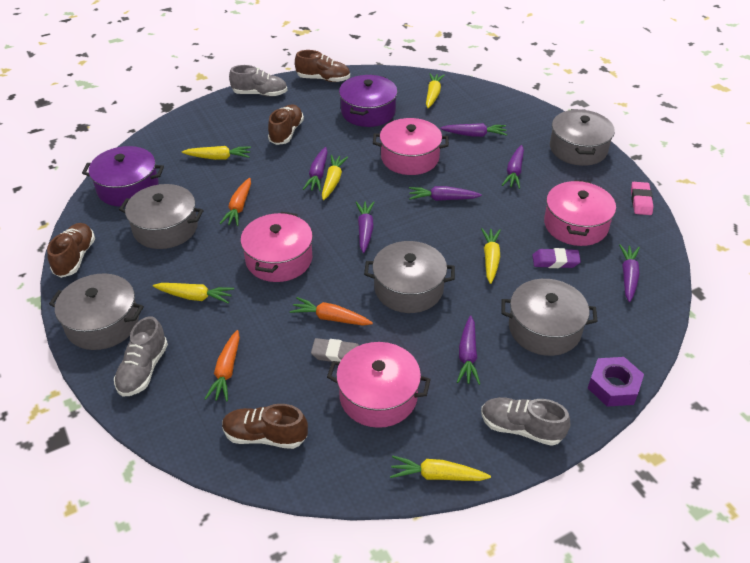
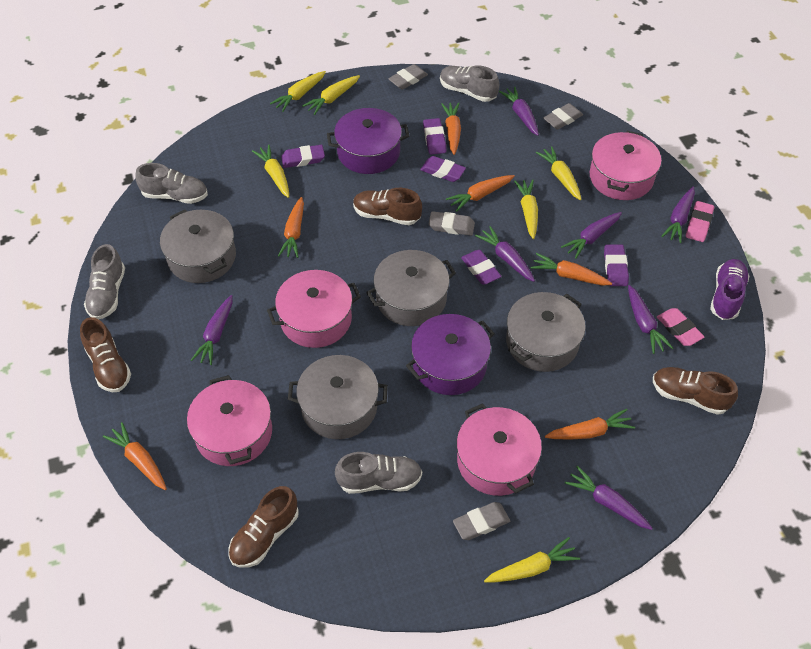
grey eraser: [311,338,360,362] = 1 -> [388,64,428,90] [428,211,475,236] [453,502,510,540] [543,103,583,130] = 4
grey pot: [49,273,144,350] [119,184,204,249] [364,241,455,313] [501,279,598,356] [550,109,615,166] = 5 -> [160,209,236,283] [288,355,388,439] [366,250,456,326] [506,292,585,372] = 4
grey shoe: [114,316,168,397] [229,65,288,97] [481,397,570,446] = 3 -> [84,244,125,319] [135,163,208,204] [335,452,422,494] [440,65,499,102] = 4
orange carrot: [205,330,240,401] [219,178,251,226] [290,297,373,325] = 3 -> [103,422,167,490] [278,197,304,258] [441,103,461,155] [446,175,515,212] [531,253,612,286] [545,409,635,440] = 6
pink eraser: [631,182,653,215] = 1 -> [657,308,704,346] [686,201,714,242] = 2
purple eraser: [532,248,581,268] = 1 -> [281,145,325,168] [420,156,466,182] [423,118,446,155] [461,250,502,285] [604,245,629,286] = 5
purple nut: [588,357,644,407] = 1 -> none = 0
purple shoe: none = 0 -> [710,259,749,320] = 1

